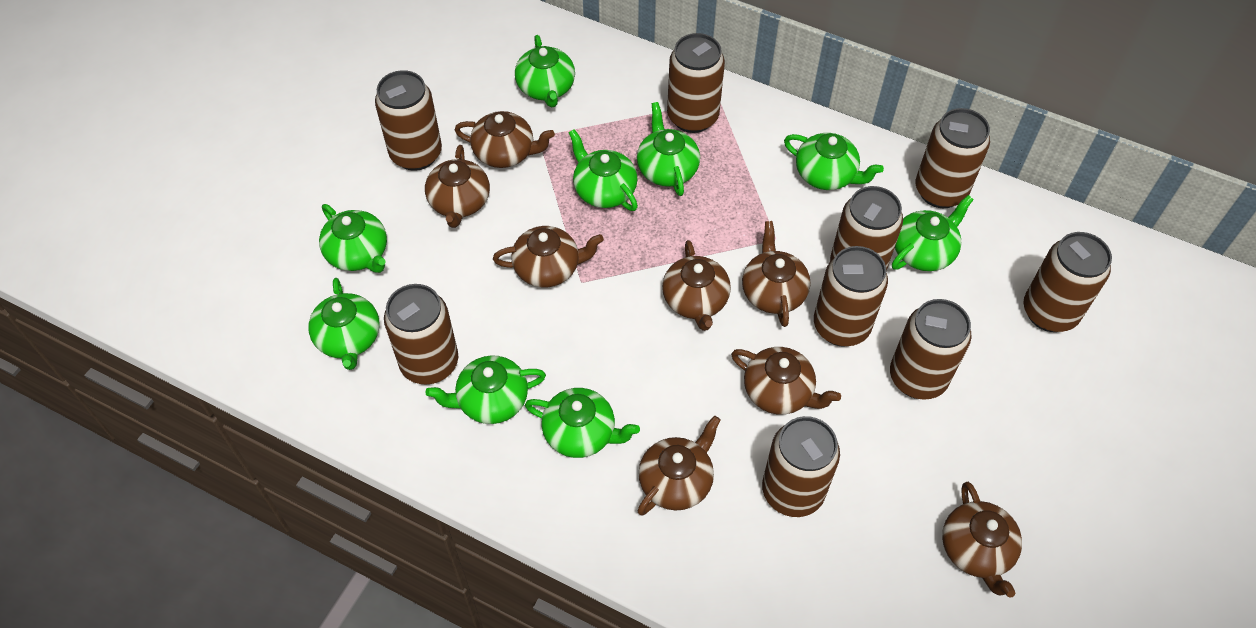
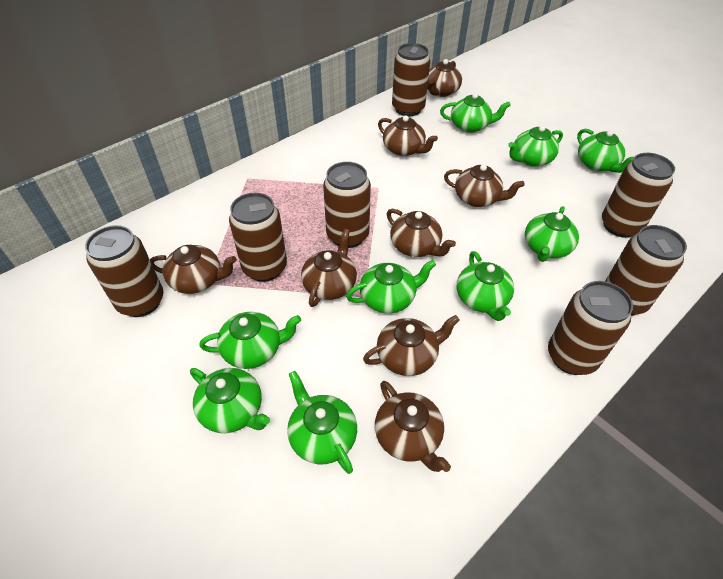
brown can: [375,70,442,171] [384,284,458,385] [667,33,725,133] [762,416,840,517] [814,246,888,347] [830,186,903,271] [890,299,971,400] [916,108,990,208] [1024,232,1112,332] = 9 -> [85,225,163,317] [229,193,287,282] [323,162,371,248] [392,43,430,116] [548,281,633,375] [602,153,675,238] [605,225,687,316] = 7

